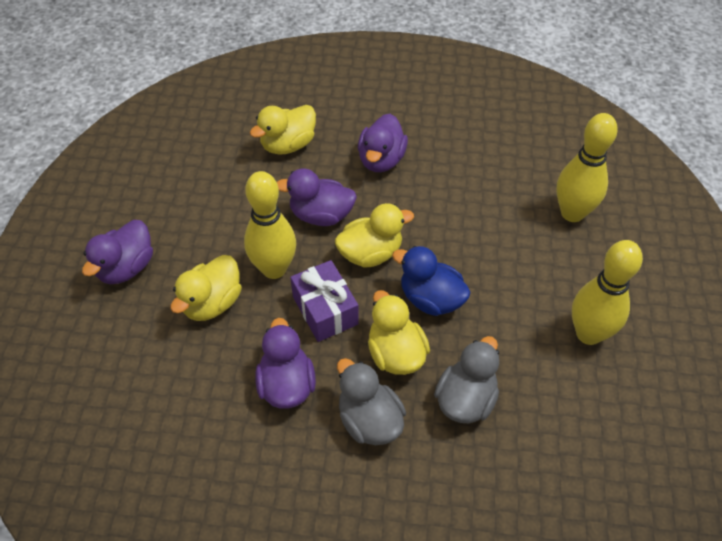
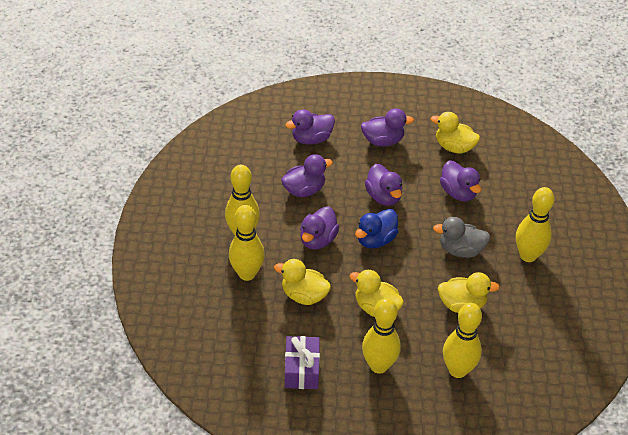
grey duck: [337,358,406,445] [434,336,499,423] = 2 -> [433,217,490,258] = 1
purple duck: [82,220,153,284] [255,318,316,409] [277,168,357,226] [358,114,408,172] = 4 -> [281,154,333,197] [285,109,335,145] [300,206,339,250] [361,108,414,146] [365,164,403,206] [440,161,481,201] = 6
yellow bowling pin: [244,171,296,279] [556,113,618,222] [572,240,643,345] = 3 -> [225,165,260,235] [229,205,265,281] [362,298,401,374] [443,303,482,378] [516,187,555,262] = 5

